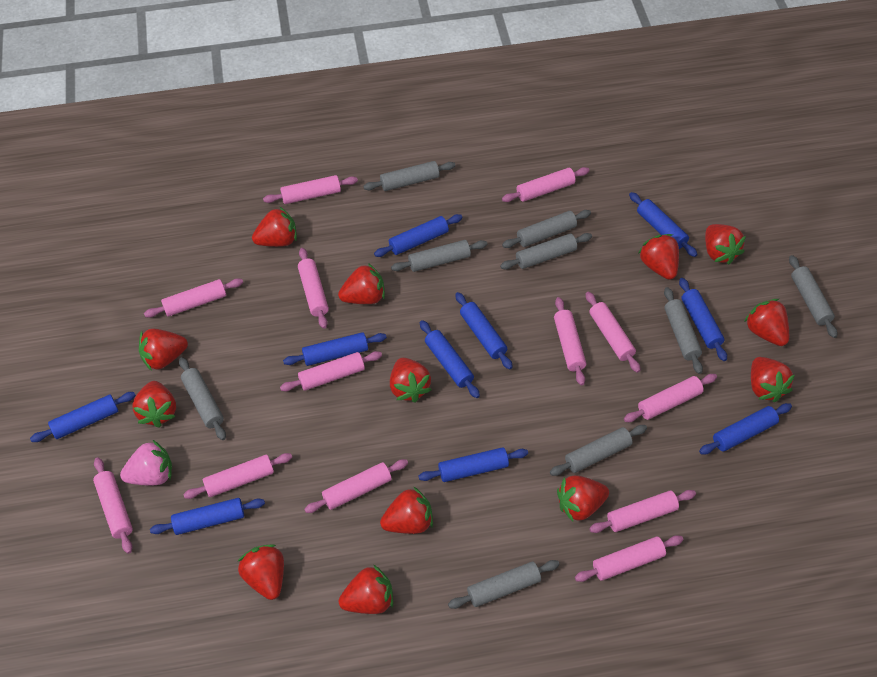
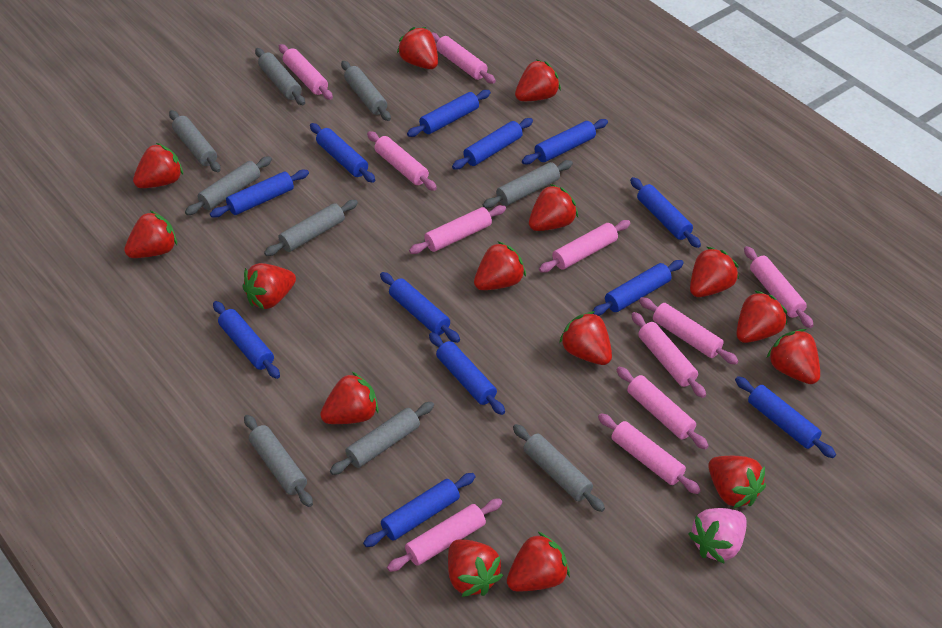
blue rolling pin: [30,392,136,442] [150,498,265,535] [283,332,387,366] [374,214,463,257] [418,447,528,482] [420,320,480,398] [455,292,513,370] [629,192,698,257] [679,278,727,361] [699,403,792,455] = 10 -> [210,170,309,218] [213,301,280,379] [310,123,375,183] [363,473,475,547] [380,272,460,343] [407,90,491,137] [429,332,505,415] [452,118,533,170] [522,119,608,164] [593,260,683,316] [630,177,701,248] [735,376,836,458] = 12
pink rolling pin: [93,457,133,554] [144,278,243,318] [183,453,292,499] [263,175,358,204] [280,351,382,391] [298,248,329,329] [304,459,408,513] [502,167,590,202] [554,297,586,386] [575,535,683,582] [586,292,641,373] [589,490,696,533] [624,374,717,422] = 13 -> [279,44,333,100] [367,131,437,191] [387,498,502,572] [409,205,506,254] [432,33,496,84] [539,220,630,273] [598,413,701,494] [616,367,709,449] [632,312,706,398] [639,297,739,364] [744,246,814,328] = 11
red strawberry: [132,381,176,427] [139,329,188,371] [238,544,284,600] [252,207,297,247] [338,263,385,304] [339,565,393,614] [380,486,433,534] [390,358,431,402] [557,475,609,522] [639,234,679,280] [705,224,746,264] [744,299,789,346] [751,357,795,402] = 13 -> [124,211,177,258] [133,143,183,188] [242,263,296,309] [320,372,379,424] [397,27,438,69] [448,539,503,597] [474,241,526,290] [507,532,570,591] [515,59,561,101] [529,184,578,231] [559,311,612,365] [690,247,739,297] [708,456,766,508] [736,290,787,343] [767,329,820,384] = 15

